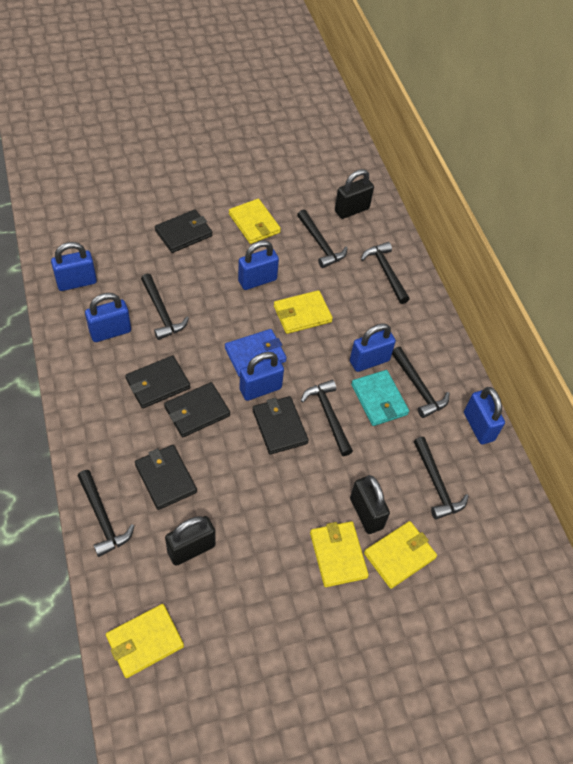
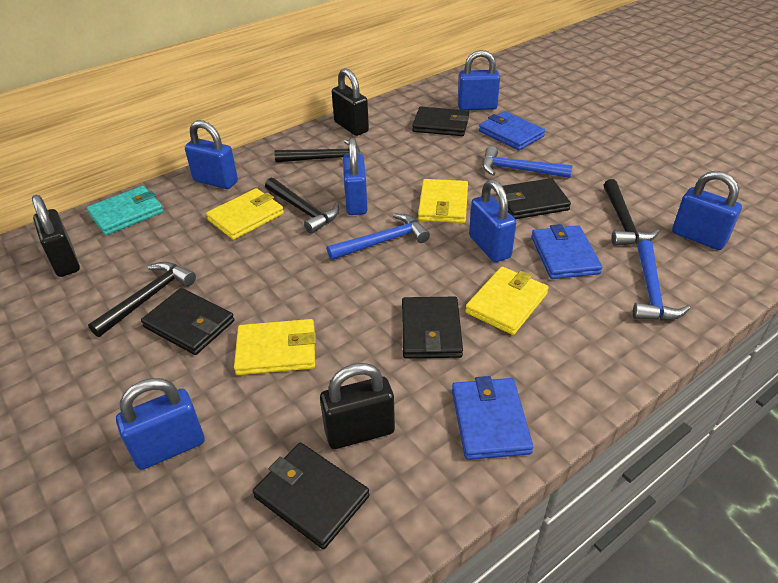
black hammer: [78,470,134,557] [141,274,189,340] [297,209,348,268] [301,380,353,456] [361,242,409,304] [392,347,449,418] [414,437,469,520] = 7 -> [88,262,196,337] [265,178,339,234] [275,140,360,163] [604,179,660,246] = 4
blue hammer: none = 0 -> [327,214,430,260] [483,146,573,178] [633,240,690,321] = 3
blue wallet: [225,329,287,377] = 1 -> [452,376,533,460] [479,111,545,150] [531,224,602,279] = 3
yellow wallet: [106,604,184,678] [229,199,281,244] [274,290,333,334] [310,521,369,587] [364,521,437,589] = 5 -> [206,188,284,240] [234,319,316,375] [418,179,468,223] [465,267,549,335] = 4

